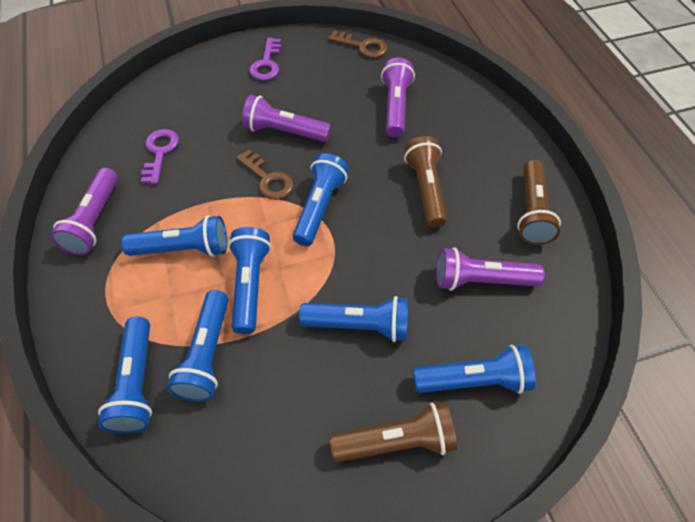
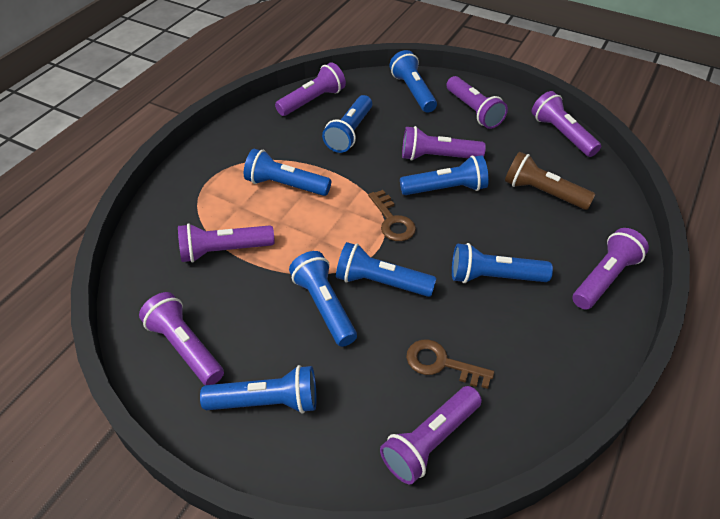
blue flashlight: [98,317,152,434] [121,215,227,257] [167,290,229,402] [228,227,271,334] [293,153,349,246] [299,296,408,342] [413,345,536,394] = 7 -> [200,365,317,414] [244,149,331,196] [289,251,357,347] [322,95,372,153] [336,242,437,297] [389,50,437,113] [400,155,489,195] [452,243,553,283] = 8
brown flashlight: [330,402,457,462] [404,136,447,228] [517,159,561,245] = 3 -> [505,152,596,210] = 1
purple flashlight: [50,168,118,255] [242,95,331,142] [381,58,415,138] [436,247,545,291] = 4 -> [139,292,224,385] [178,223,275,263] [275,62,346,116] [380,386,482,484] [402,126,486,161] [447,76,508,129] [532,91,601,157] [572,228,649,310] = 8
purple key: [141,129,179,184] [249,38,281,81] = 2 -> none = 0

